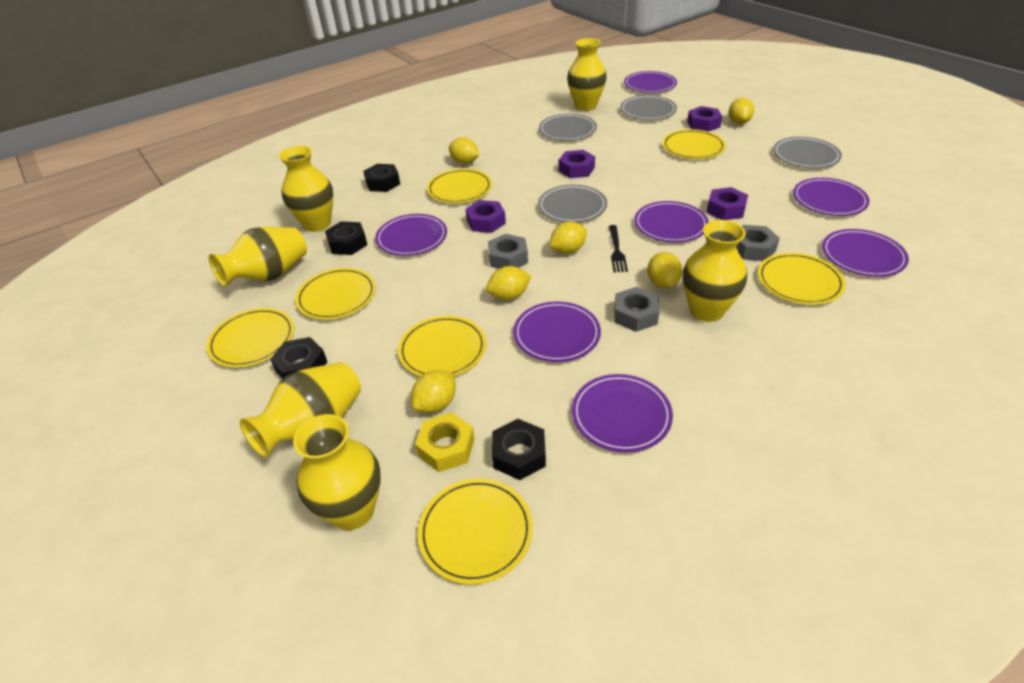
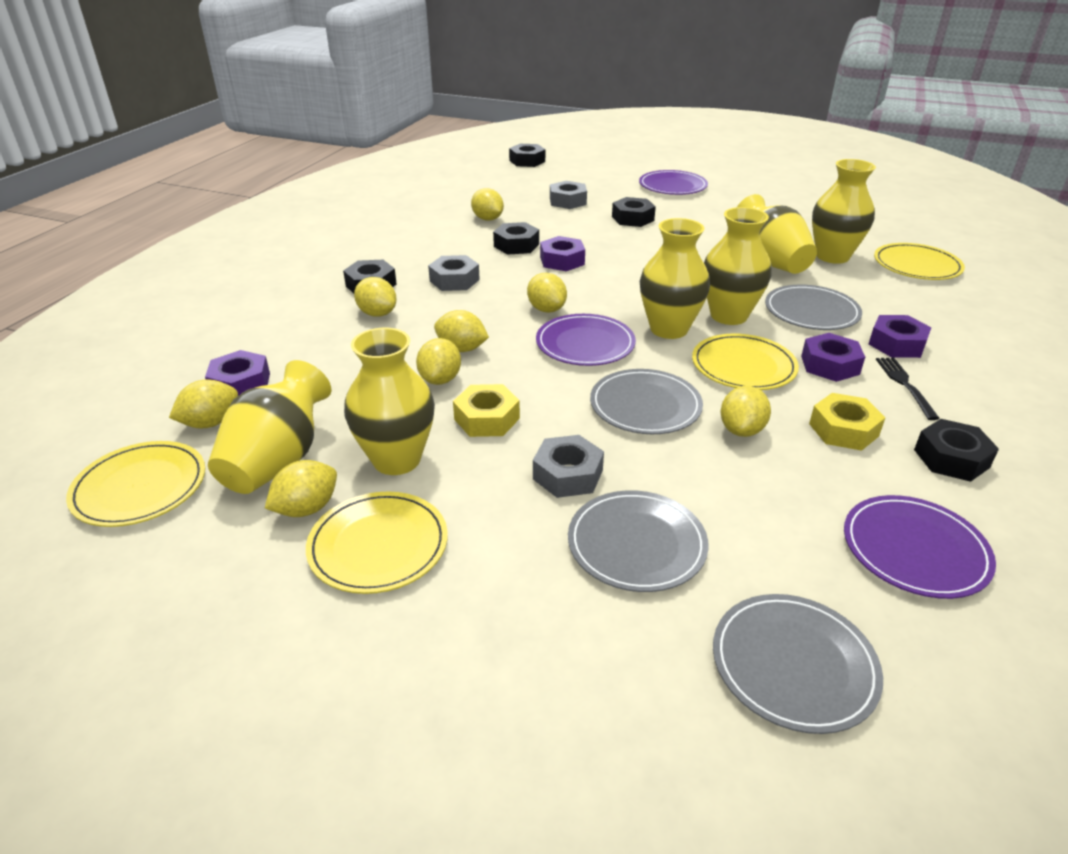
black nut: [270,337,327,379] [325,221,367,255] [363,164,400,192] [492,419,546,480] = 4 -> [343,260,397,293] [493,222,539,255] [509,144,545,167] [612,197,656,227] [914,419,999,482] = 5
purple plate: [375,214,447,256] [513,301,601,362] [572,374,673,453] [624,71,677,93] [634,201,709,243] [793,178,869,216] [822,229,909,277] = 7 -> [536,314,636,366] [639,170,708,195] [844,495,996,599] = 3
yellow lemon: [411,370,456,413] [449,137,479,164] [486,266,531,300] [549,222,587,254] [647,252,682,288] [729,98,754,124] = 6 -> [169,380,238,428] [265,460,337,517] [354,277,397,317] [416,338,461,385] [434,310,489,352] [471,188,504,221] [527,273,567,313] [721,386,771,437] = 8
yellow nut: [415,412,474,472] = 1 -> [453,384,520,437] [809,393,885,451] = 2
yellow plate: [206,308,294,368] [295,268,376,320] [398,316,486,376] [418,478,533,584] [427,169,492,203] [662,129,726,159] [758,253,846,305] = 7 -> [66,441,205,527] [306,491,448,594] [692,334,799,390] [874,243,965,280] = 4

